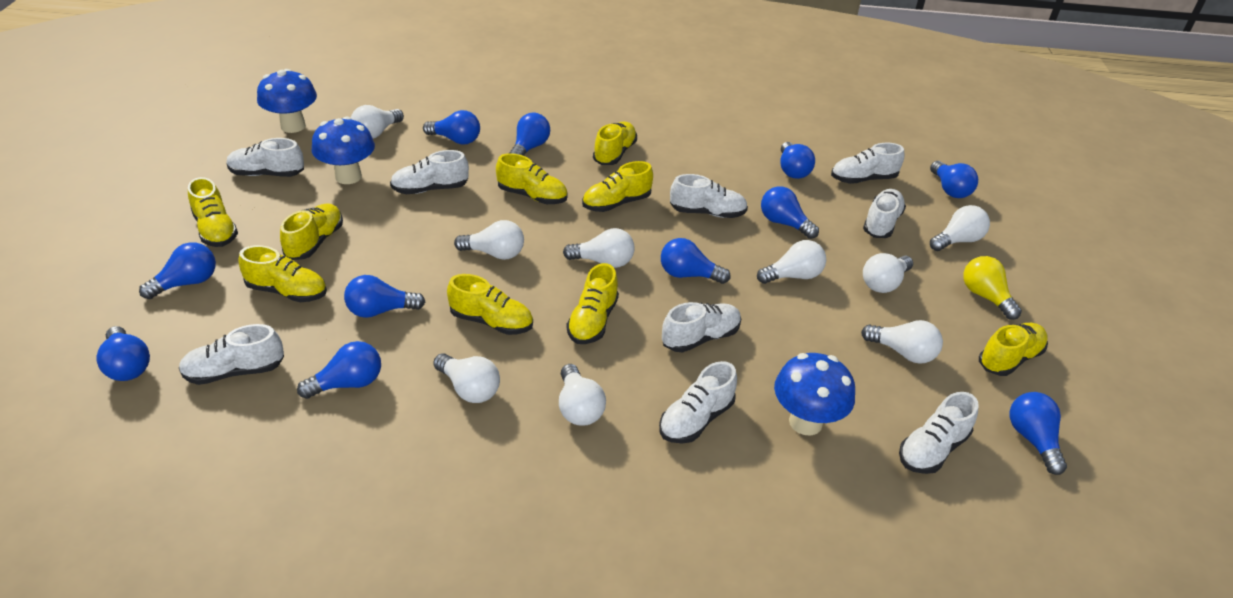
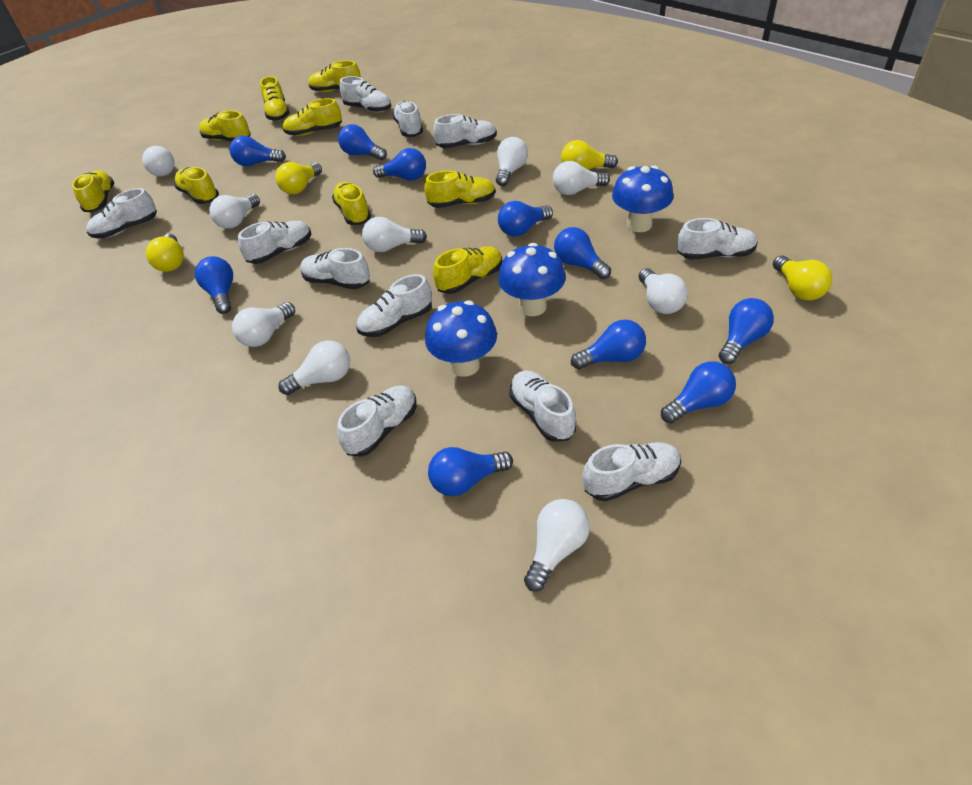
blue light bulb: [97,326,150,381] [139,242,216,299] [297,341,381,399] [344,275,425,318] [423,110,480,145] [509,113,550,156] [661,238,731,284] [761,186,819,239] [780,142,815,179] [930,161,978,198] [1009,392,1067,475] = 11 -> [195,256,233,314] [229,135,286,166] [338,124,387,160] [373,148,426,181] [428,447,513,496] [498,201,553,237] [554,227,611,279] [571,320,646,370] [661,362,736,423] [719,298,774,364] = 10
white shoe: [179,324,284,385] [227,138,304,177] [390,150,469,194] [659,361,737,444] [662,302,741,353] [670,174,748,218] [831,143,904,184] [863,189,906,238] [899,392,979,474] = 9 -> [86,188,157,238] [238,221,311,264] [300,248,370,289] [337,386,417,457] [340,76,391,113] [356,274,432,337] [392,101,423,137] [433,114,497,148] [510,370,576,442] [583,442,681,501] [677,218,758,260] = 11
yellow light bulb: [963,256,1022,320] = 1 -> [146,234,184,272] [275,162,322,194] [561,140,618,170] [773,255,832,300] = 4

